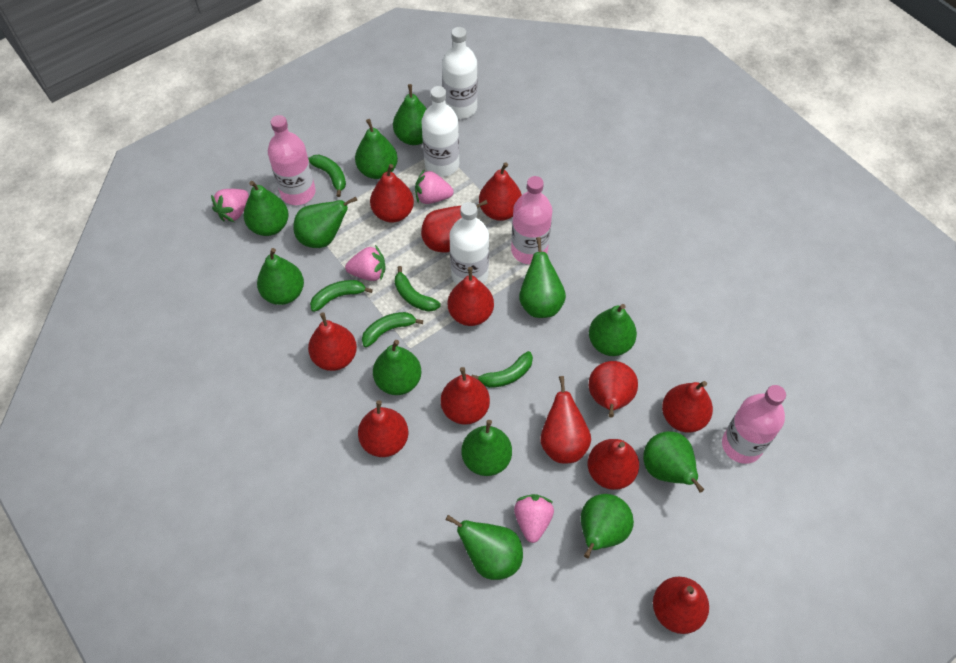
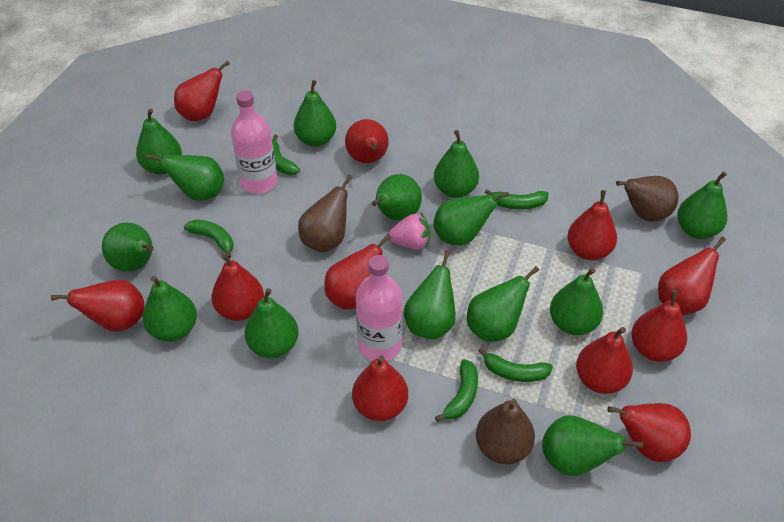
brown pear: none = 0 -> [298,175,353,253] [476,399,535,464] [616,176,678,222] = 3
green pear: [244,181,289,236] [257,248,304,305] [293,196,357,248] [355,119,398,179] [373,340,421,395] [393,84,427,145] [446,515,523,580] [461,420,512,476] [519,237,566,318] [581,494,634,558] [589,304,637,356] [643,431,704,493] = 12 -> [102,223,154,272] [136,109,182,175] [143,276,197,342] [146,154,224,201] [245,288,299,358] [294,80,336,147] [372,174,422,221] [404,250,456,339] [433,192,509,245] [434,130,479,198] [467,266,539,342] [542,415,643,476] [550,268,603,335] [677,171,727,239] = 14
pink bottle: [268,115,316,205] [511,176,552,264] [722,385,786,464] = 3 -> [231,91,278,194] [356,255,403,361] = 2
pink strawberry: [211,189,249,222] [345,245,385,281] [415,169,454,204] [514,494,554,543] = 4 -> [388,213,430,250] = 1
red pear: [308,312,357,371] [358,400,408,457] [370,164,414,223] [421,200,488,252] [441,367,490,425] [448,267,494,326] [479,162,522,221] [541,376,591,463] [588,439,639,490] [589,361,638,418] [653,576,709,634] [662,381,713,432] = 12 -> [51,280,145,332] [174,60,230,121] [212,253,264,321] [324,234,391,309] [345,119,389,163] [352,355,408,421] [567,190,617,260] [576,327,633,394] [607,403,691,462] [631,290,687,362] [658,237,726,315] = 11
white bottle: [421,86,459,177] [442,27,478,119] [449,202,489,285] = 3 -> none = 0

